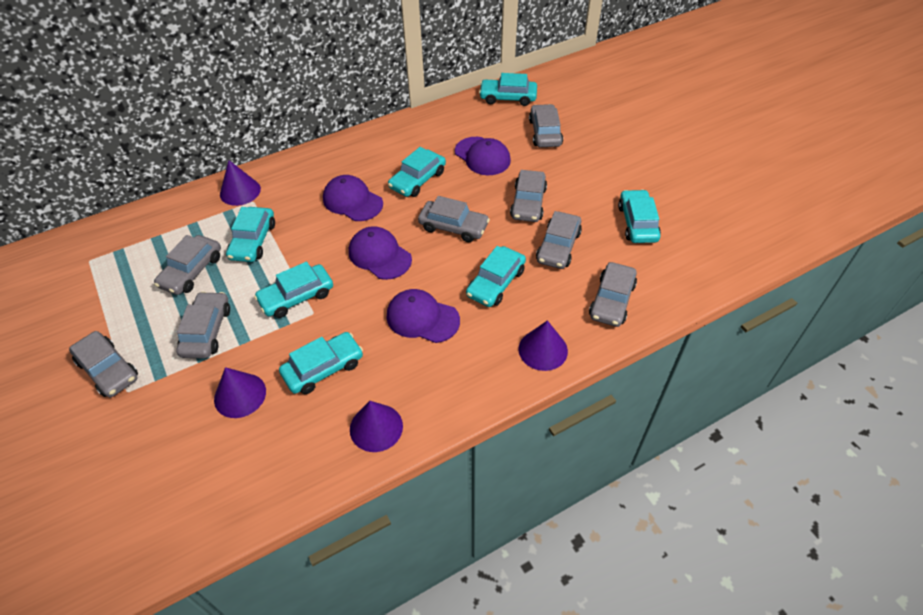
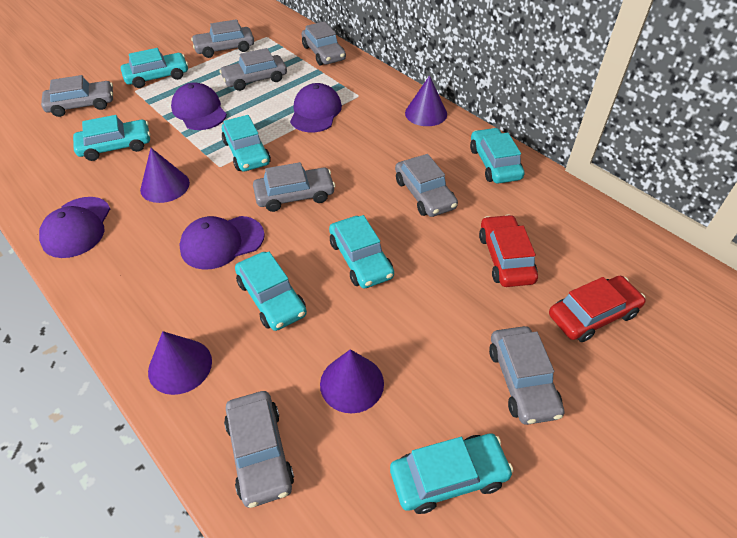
red car: none = 0 -> [479,214,538,287] [549,276,646,342] = 2

